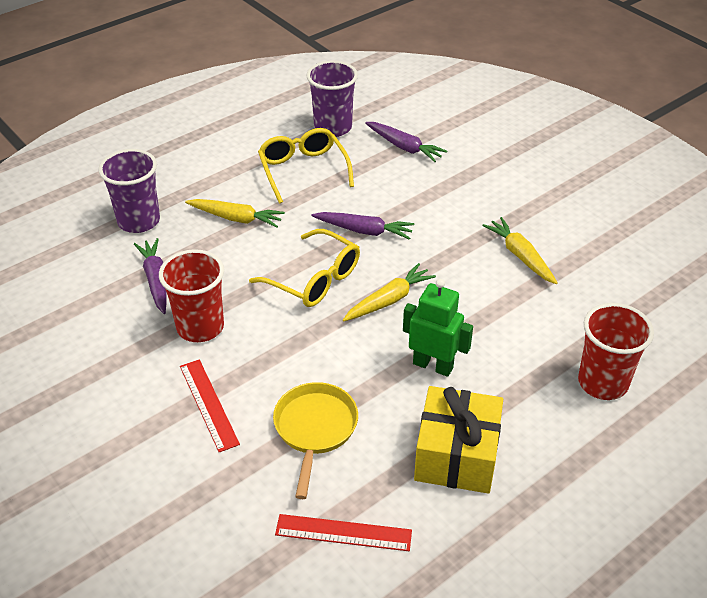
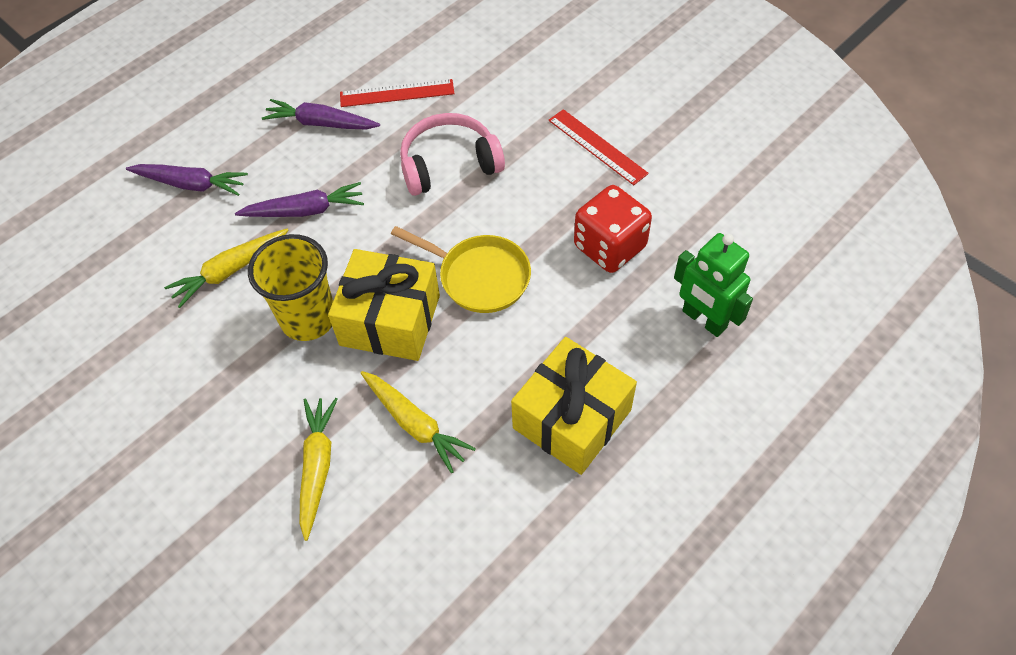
pink headphones: none = 0 -> [400,113,505,196] = 1
purple cup: [98,149,160,233] [306,60,358,137] = 2 -> none = 0
red cup: [159,249,224,342] [578,303,654,400] = 2 -> none = 0
red dice: none = 0 -> [574,185,652,273] = 1
yellow cup: none = 0 -> [248,234,333,341] = 1
yellow gift: [414,386,503,494] = 1 -> [328,249,440,361] [511,337,637,475] = 2
yellow glasses: [249,229,360,307] [258,128,354,203] = 2 -> none = 0

